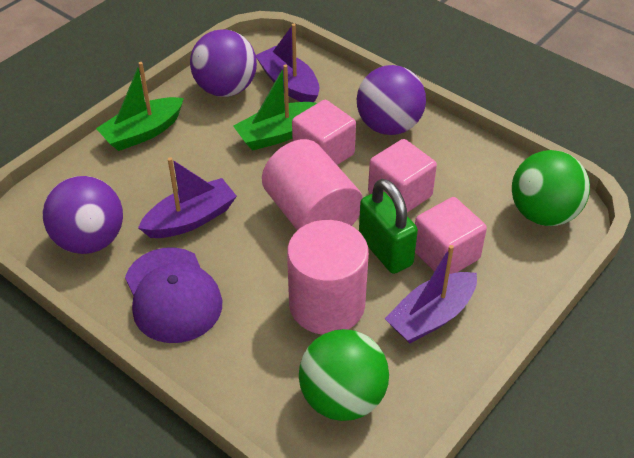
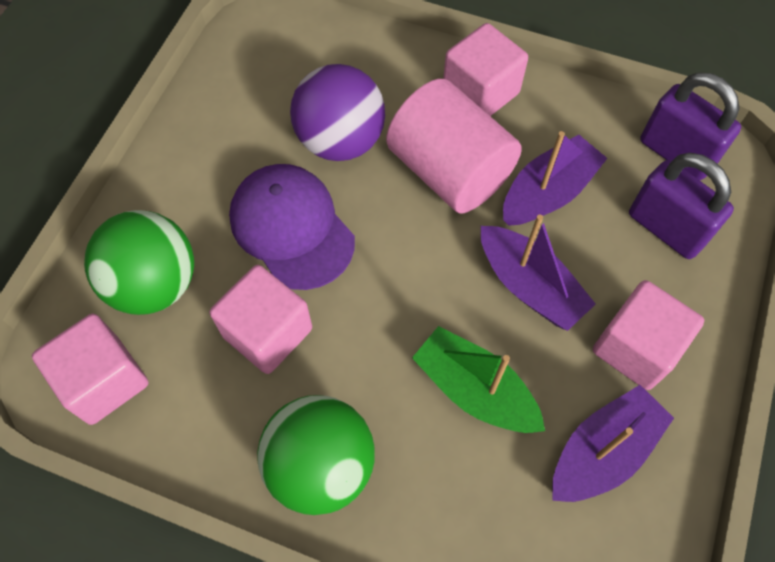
green boat: [96,62,184,151] [233,64,317,151] = 2 -> [412,326,545,433] = 1
green padlock: [359,179,418,274] = 1 -> none = 0
pink cube: [292,100,356,165] [368,139,437,212] [415,197,487,274] = 3 -> [32,314,148,425] [209,265,312,374] [443,23,528,116] [593,280,704,390] = 4
pink cylinder: [262,139,363,230] [287,220,369,335] = 2 -> [386,79,522,214] = 1
purple ball: [43,176,123,254] [190,29,257,97] [357,65,426,135] = 3 -> [290,64,385,161] = 1
purple padlock: none = 0 -> [629,153,734,259] [640,72,741,181] = 2

